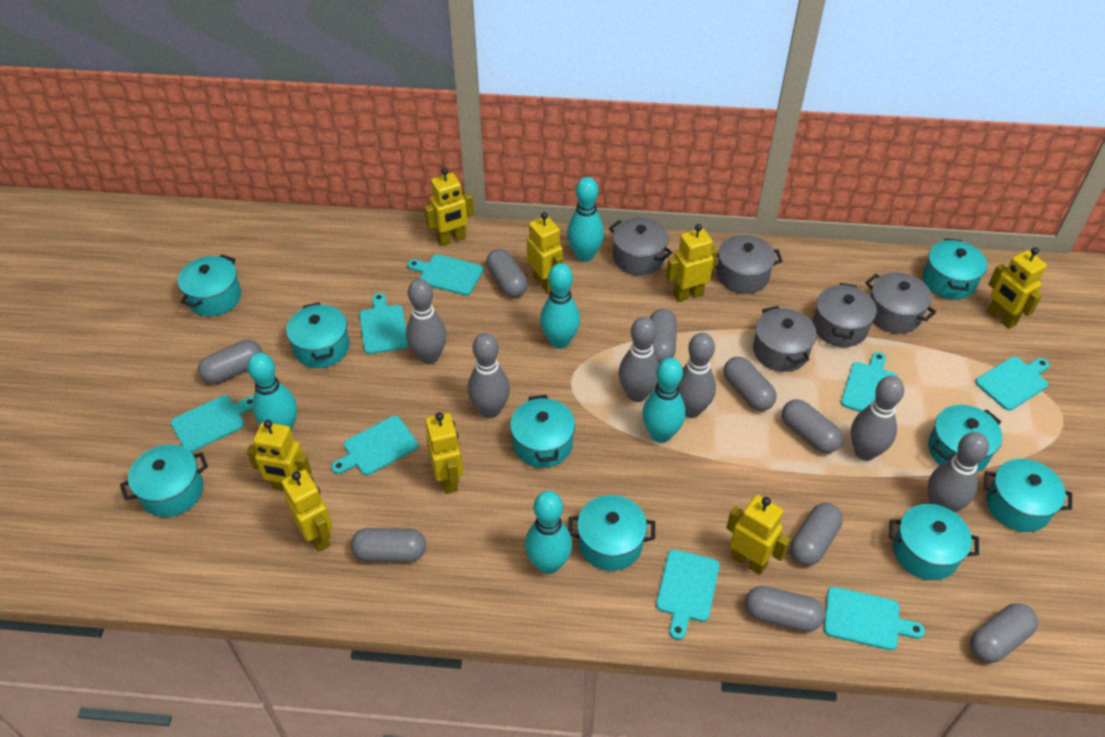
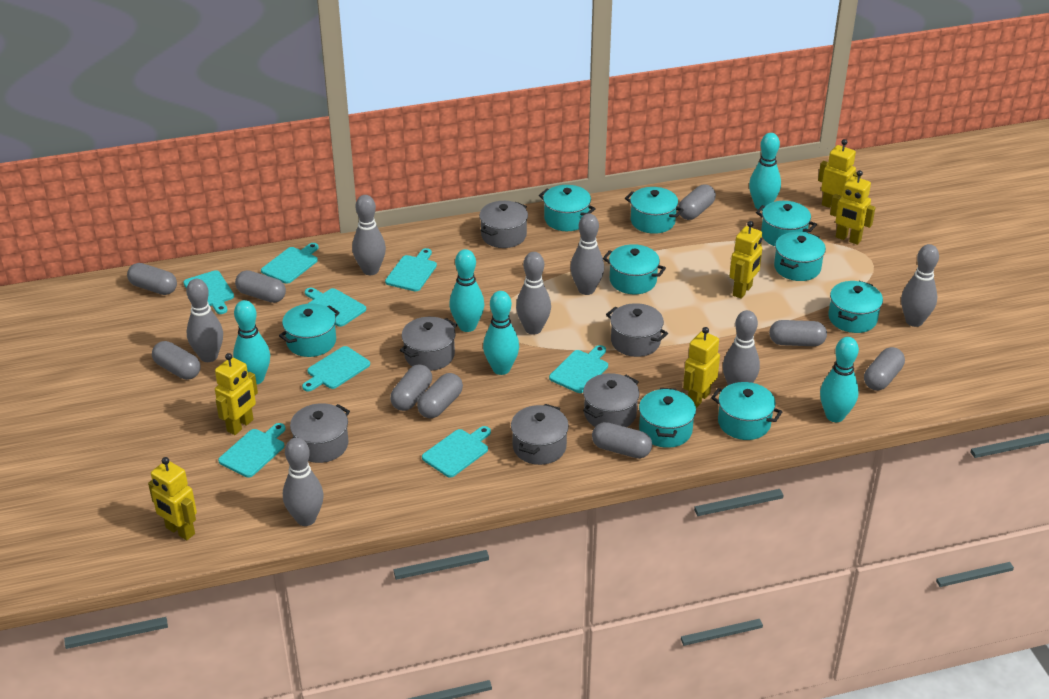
grey bowling pin: [406,279,447,364] [468,333,510,418] [618,317,659,402] [678,333,716,418] [851,376,904,461] [928,432,989,512] = 6 -> [186,279,223,362] [283,438,324,526] [352,195,386,275] [516,252,551,335] [570,214,604,295] [723,310,760,385] [901,244,939,327] = 7
grey pot: [609,217,673,275] [715,235,782,294] [753,306,817,372] [813,283,877,347] [865,272,936,334] = 5 -> [290,403,350,463] [400,317,457,371] [479,201,528,248] [511,404,569,465] [583,373,640,427] [606,303,668,357] = 6
yellow robot: [247,420,312,491] [281,469,332,552] [424,168,474,246] [425,412,463,494] [527,212,563,293] [666,224,718,302] [726,495,790,575] [988,247,1047,329] = 8 -> [148,457,197,540] [215,353,258,435] [683,327,720,408] [730,221,762,299] [818,139,861,208] [830,170,876,245] = 6

